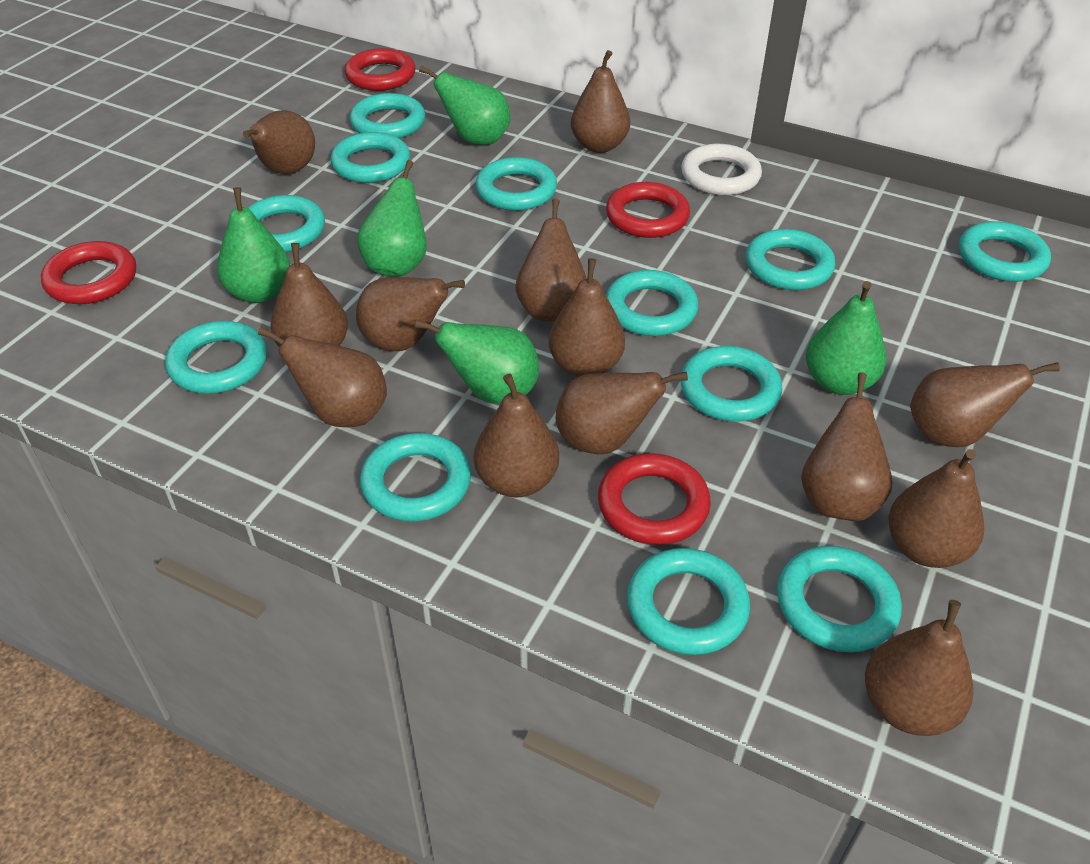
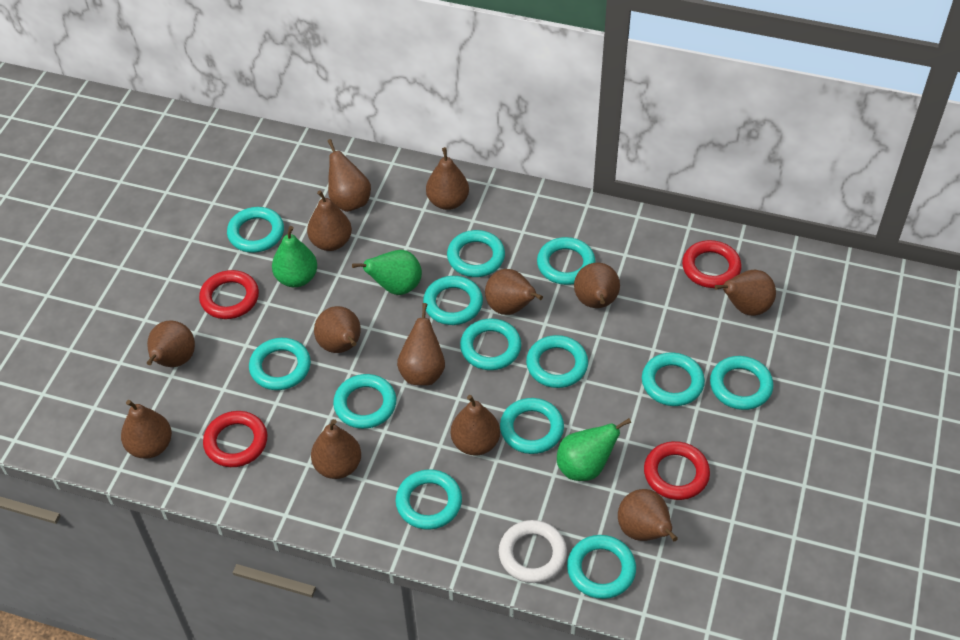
green pear: [217,187,290,303] [357,160,427,277] [414,320,539,404] [419,66,510,145] [806,281,886,395] = 5 -> [272,226,317,287] [352,250,422,295] [557,418,631,481] = 3
turquoise ring: [165,321,267,394] [248,195,325,252] [330,132,410,183] [350,93,425,138] [360,433,471,522] [476,157,557,211] [606,270,698,336] [627,548,750,655] [680,346,782,422] [746,229,836,290] [777,546,902,652] [959,221,1051,282] = 12 -> [227,207,284,253] [249,338,311,390] [333,374,396,429] [396,469,462,530] [423,276,483,325] [447,230,505,277] [460,318,521,370] [500,398,564,454] [526,335,588,388] [537,237,596,285] [567,535,636,599] [642,352,705,406] [710,356,773,410] = 13

